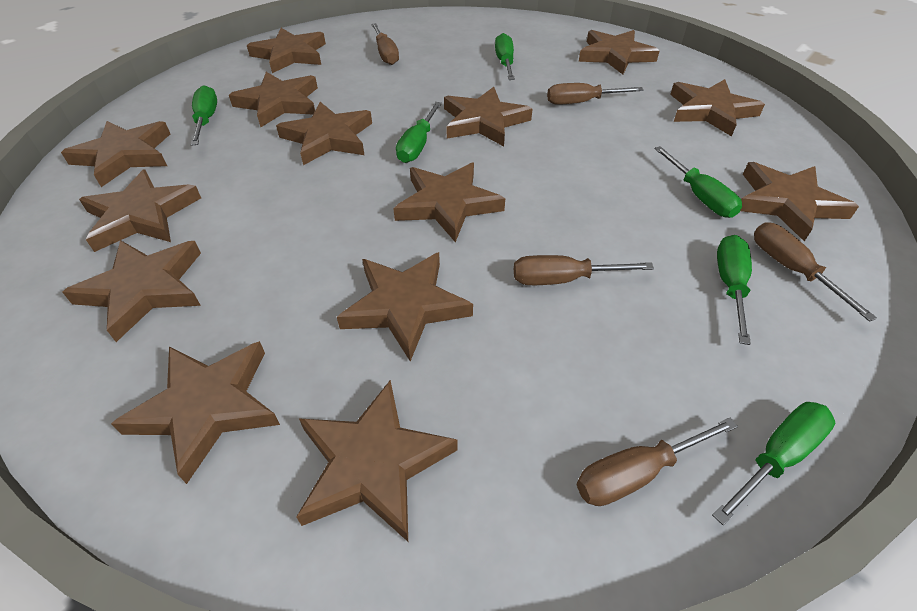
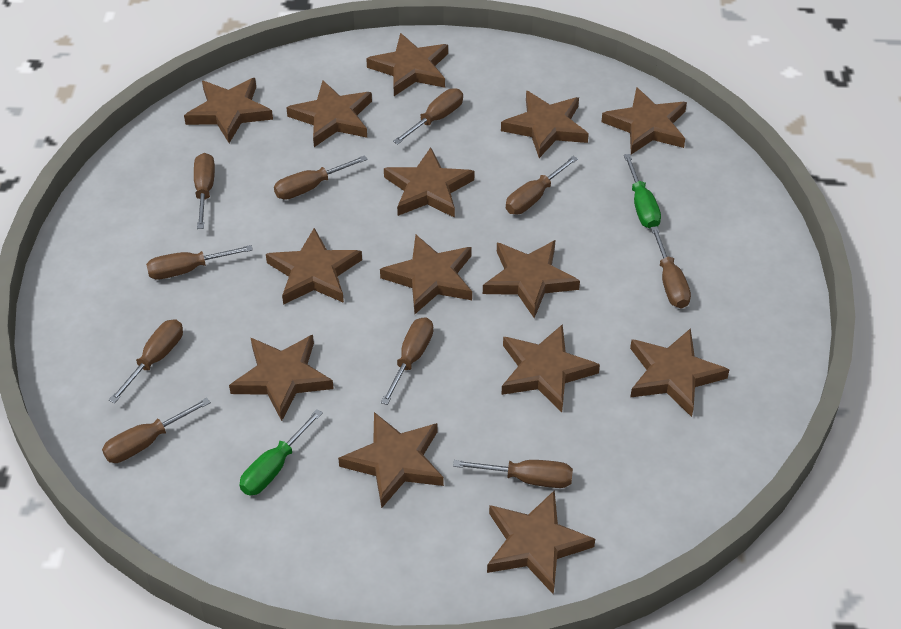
brown screwdriver: [371,23,399,65] [514,255,654,285] [547,83,644,105] [577,418,738,506] [754,222,877,322] = 5 -> [102,398,211,463] [109,319,183,403] [146,245,253,279] [194,153,215,229] [274,155,368,200] [381,317,433,405] [393,88,463,144] [453,460,573,488] [506,156,578,214] [651,226,691,308] = 10
green screwdriver: [190,85,217,146] [396,102,442,163] [495,33,515,80] [654,146,742,218] [712,402,835,525] [717,235,752,345] = 6 -> [240,409,323,496] [624,154,661,229] = 2

